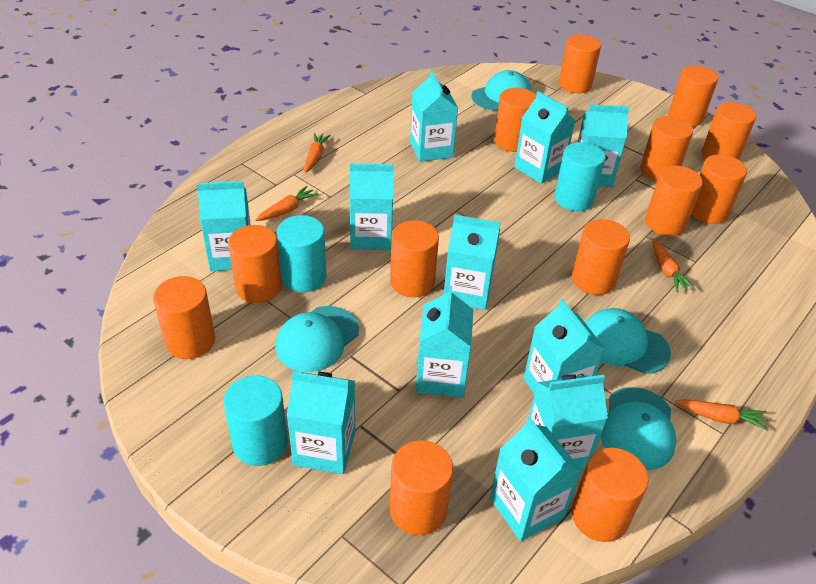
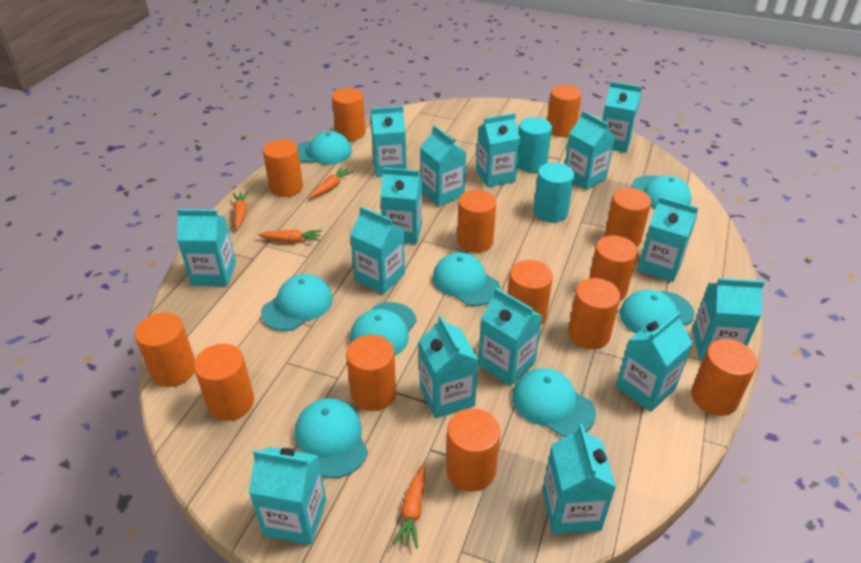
turquoise cap: [275,306,359,372] [471,70,532,111] [585,308,671,374] [600,387,676,470] = 4 -> [261,274,333,331] [295,398,368,478] [297,131,352,165] [350,302,417,356] [432,252,500,306] [512,368,596,437] [619,290,694,334] [632,175,692,209] = 8
turquoise carton: [197,181,251,271] [287,371,355,474] [350,163,394,250] [410,71,458,162] [416,286,473,398] [444,215,500,310] [490,417,582,541] [514,91,576,184] [524,299,605,394] [529,374,608,469] [578,104,629,187] = 11 -> [177,209,236,286] [249,447,326,545] [350,206,405,294] [371,106,407,177] [381,168,422,244] [419,315,478,418] [420,125,467,206] [476,113,520,187] [478,288,542,386] [543,424,616,534] [565,111,615,190] [602,82,642,153] [616,312,693,412] [638,197,698,282] [692,278,765,359] = 15
turquoise cylinder: [223,375,288,466] [277,215,327,292] [555,142,605,211] = 3 -> [517,117,552,173] [533,162,574,222] = 2

